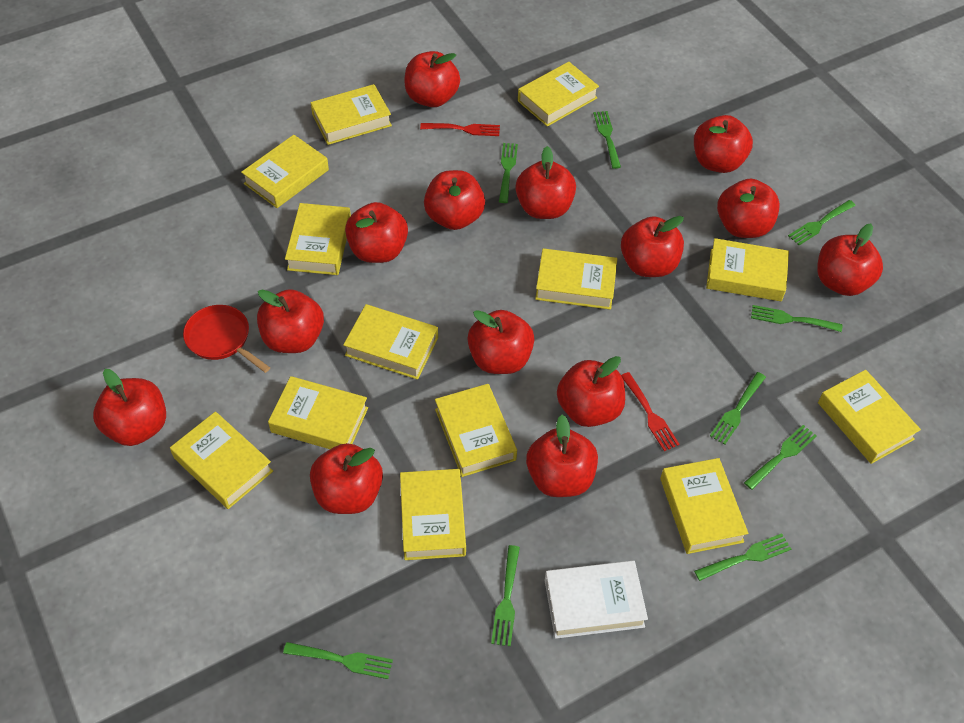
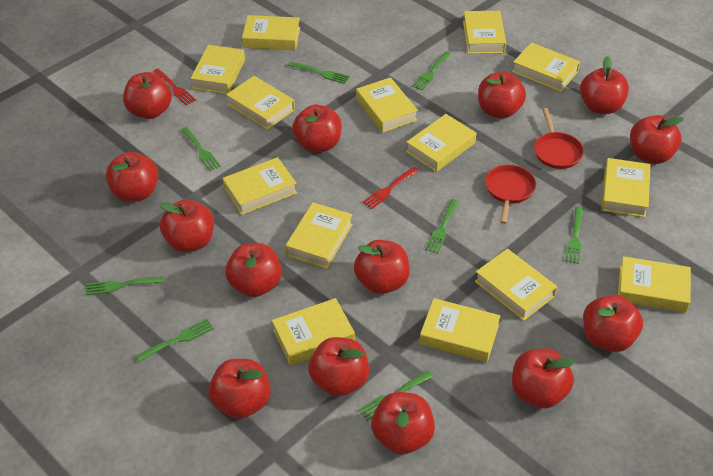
green fork: [283,642,393,679] [491,545,520,646] [499,143,518,203] [593,111,621,169] [694,534,791,581] [710,372,766,445] [744,425,817,490] [751,305,842,332] [788,200,856,245] = 9 -> [86,276,164,295] [136,319,214,362] [181,127,221,171] [288,61,350,84] [358,370,433,421] [412,51,451,90] [425,199,459,253] [565,207,583,264] = 8
red pan: [183,305,270,373] = 1 -> [485,165,536,224] [534,108,584,169] = 2
white book: [545,561,648,639] = 1 -> none = 0
yellow book: [170,411,273,509] [241,135,329,208] [268,376,368,449] [285,203,351,275] [310,84,392,145] [343,304,438,380] [400,469,466,560] [435,384,517,477] [518,62,599,127] [535,248,617,310] [660,458,748,554] [706,238,789,301] [818,370,921,464] = 13 -> [190,45,245,94] [222,157,297,215] [226,76,295,130] [242,15,300,50] [272,298,355,366] [285,202,353,269] [356,77,418,133] [406,114,476,172] [420,298,500,362] [463,11,506,54] [475,249,557,321] [512,42,580,92] [601,158,651,217] [618,256,691,312] = 14

